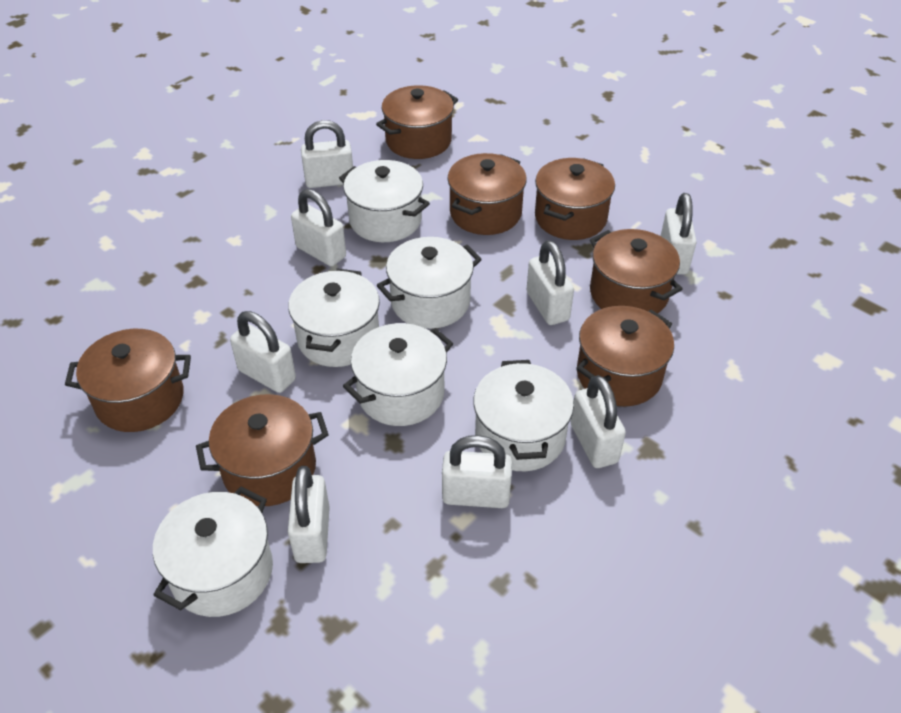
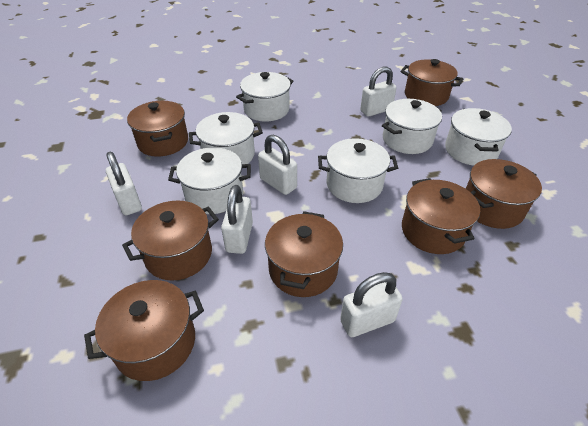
white padlock: [230,311,296,393] [288,466,330,563] [291,189,346,266] [301,120,353,188] [442,435,512,508] [527,240,574,325] [570,375,626,468] [661,193,697,275] = 8 -> [106,152,142,215] [221,185,253,254] [258,135,297,195] [340,272,403,337] [360,66,397,117] = 5

